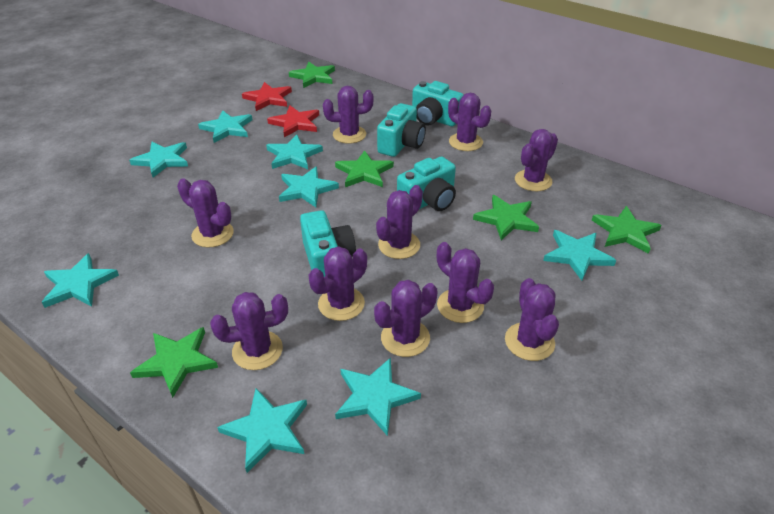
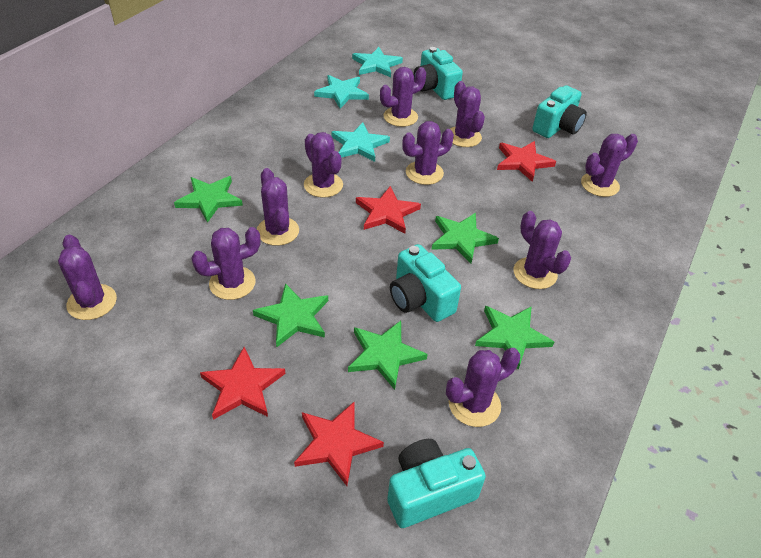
red star: [242,82,292,111] [267,105,319,137] = 2 -> [200,347,285,420] [294,402,384,486] [356,186,421,234] [497,141,556,182] = 4
turquoise star: [42,253,119,308] [129,142,188,177] [198,110,252,143] [217,388,307,473] [266,135,323,169] [279,167,339,207] [335,358,421,436] [543,230,616,281] = 8 -> [314,75,369,109] [331,122,390,162] [352,47,403,77] = 3

